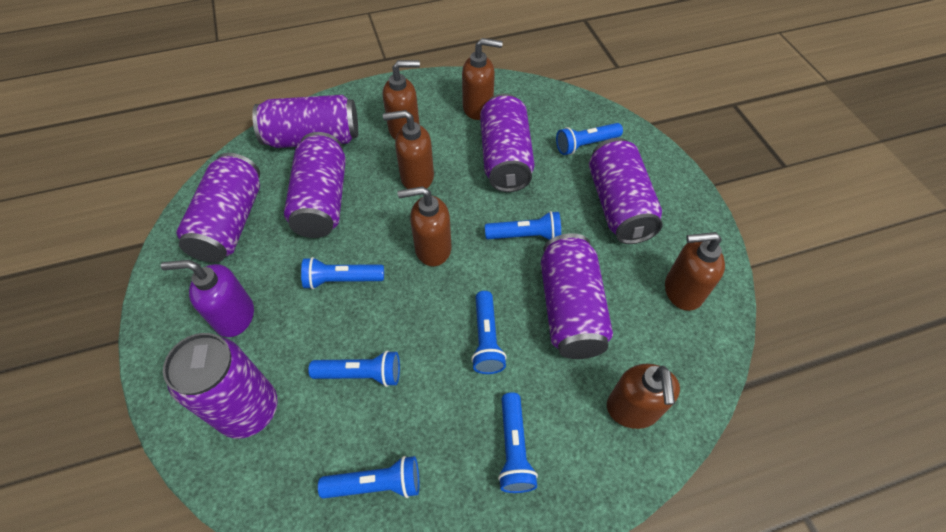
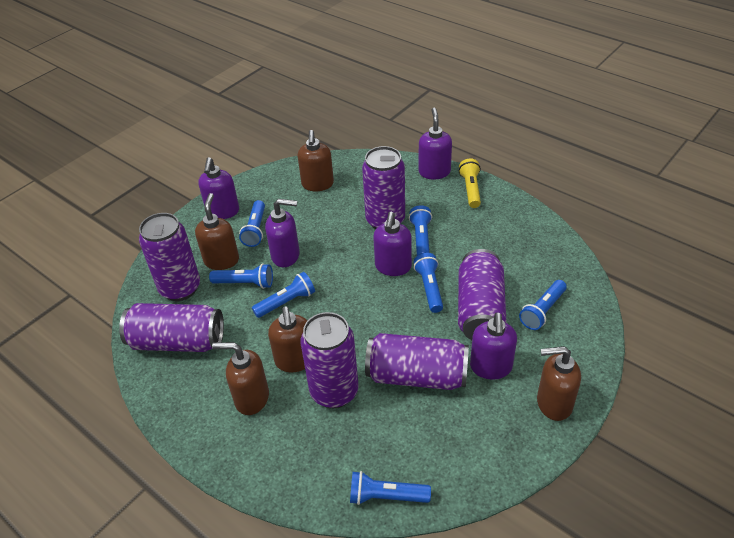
brown soap dispenser: [383,60,420,140] [383,110,434,189] [397,186,451,266] [462,38,503,120] [607,364,680,429] [665,232,725,311] = 6 -> [195,193,239,270] [212,342,269,415] [268,306,308,372] [298,130,334,191] [537,346,581,421] = 5
purple can: [163,333,277,439] [176,153,260,263] [252,95,358,148] [284,132,346,238] [480,93,535,192] [541,233,613,359] [589,138,663,244] = 7 -> [119,303,224,352] [139,213,200,301] [301,312,359,408] [362,146,405,229] [365,333,469,390] [458,249,507,340] = 6
purple soap dispenser: [161,260,254,337] = 1 -> [198,157,239,219] [265,199,300,267] [373,211,412,276] [419,108,452,179] [470,312,517,380] = 5
yellow flashlight: none = 0 -> [459,158,481,208] = 1

